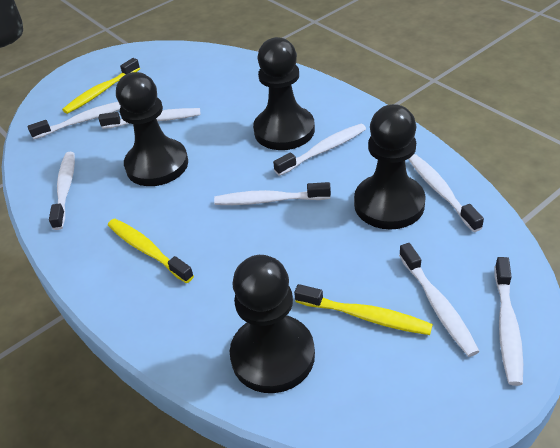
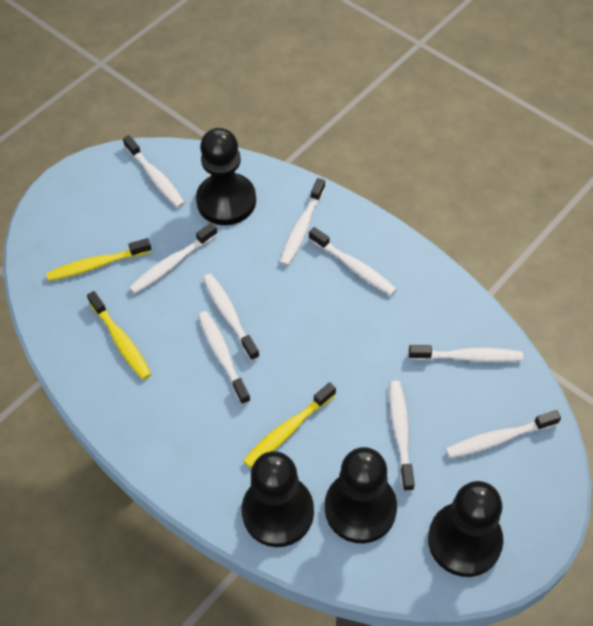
white toothbrush: [28,102,121,139] [49,152,75,230] [98,108,201,129] [214,182,331,205] [273,124,366,176] [399,243,480,357] [408,154,484,232] [494,257,523,386] = 8 -> [123,135,185,208] [129,223,218,294] [198,311,251,405] [203,273,260,361] [280,178,326,266] [309,227,397,296] [389,380,415,491] [409,345,523,362] [446,410,561,458] = 9

